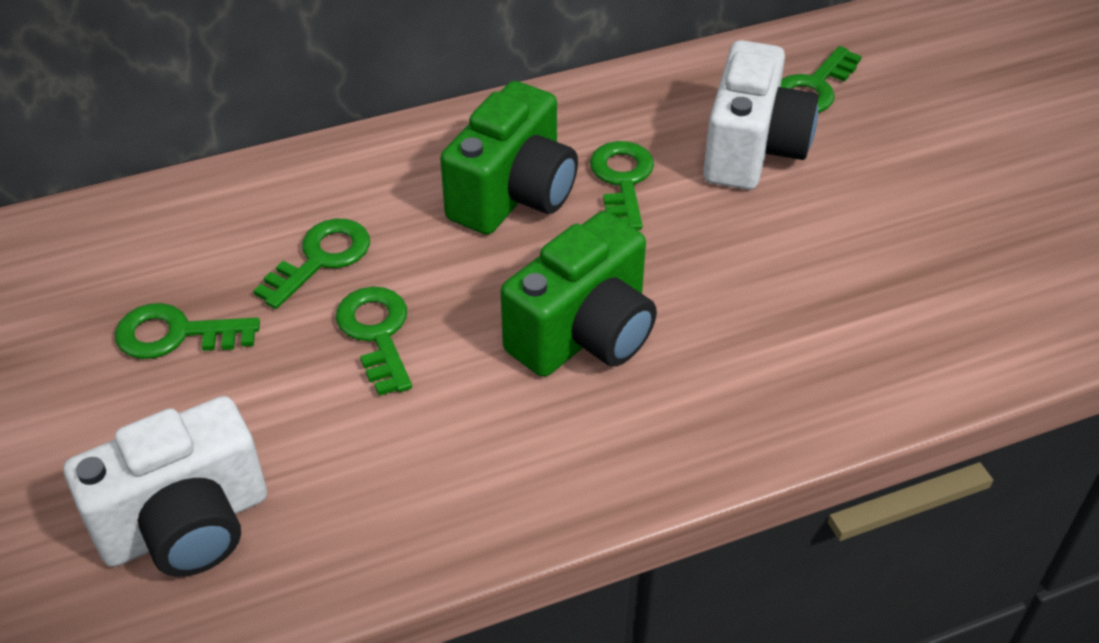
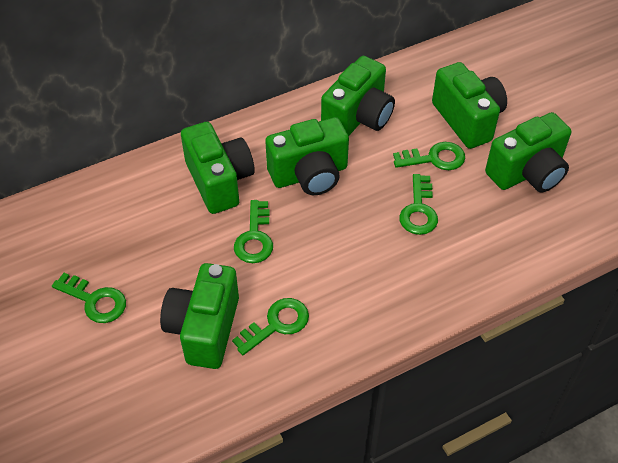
green camera: [440,81,578,235] [501,211,657,377] = 2 -> [160,263,239,369] [181,122,255,214] [265,117,349,195] [321,56,395,136] [432,62,507,149] [485,112,571,193] = 6
white camera: [64,396,267,577] [703,40,819,190] = 2 -> none = 0

